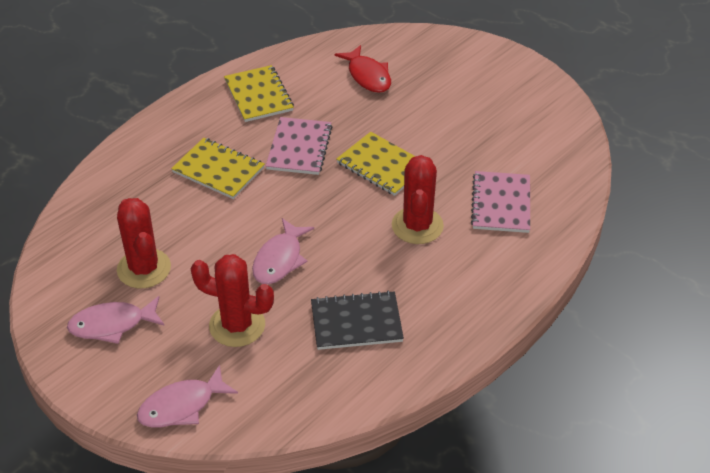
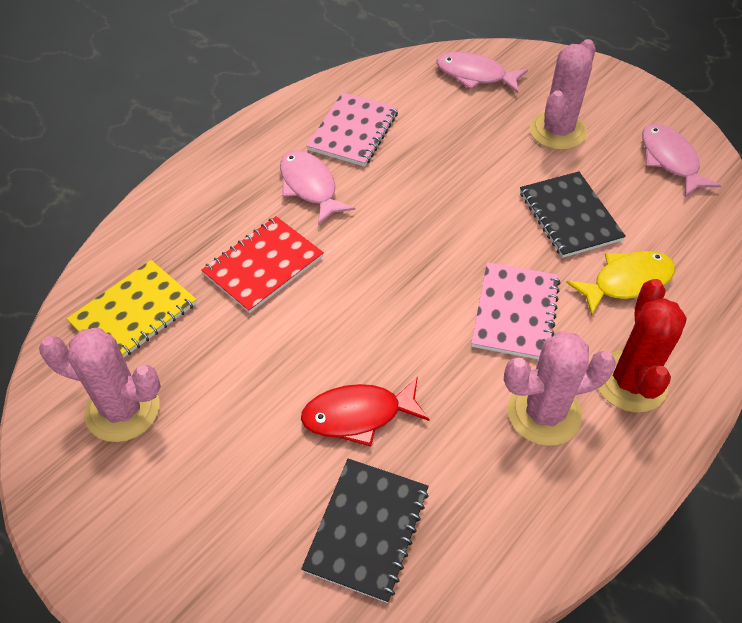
black notebook: [311,291,404,350] = 1 -> [301,459,429,603] [520,171,626,258] = 2
pink cactus: none = 0 -> [39,328,161,442] [504,331,616,446] [530,39,596,150] = 3
red cactus: [117,198,171,288] [191,254,274,347] [392,155,444,244] = 3 -> [598,279,687,413] = 1
red notebook: none = 0 -> [202,216,324,313] = 1
yellow fish: none = 0 -> [566,251,675,316] = 1
yellow notebook: [171,138,265,199] [224,65,294,122] [336,132,415,196] = 3 -> [67,260,197,357] = 1

